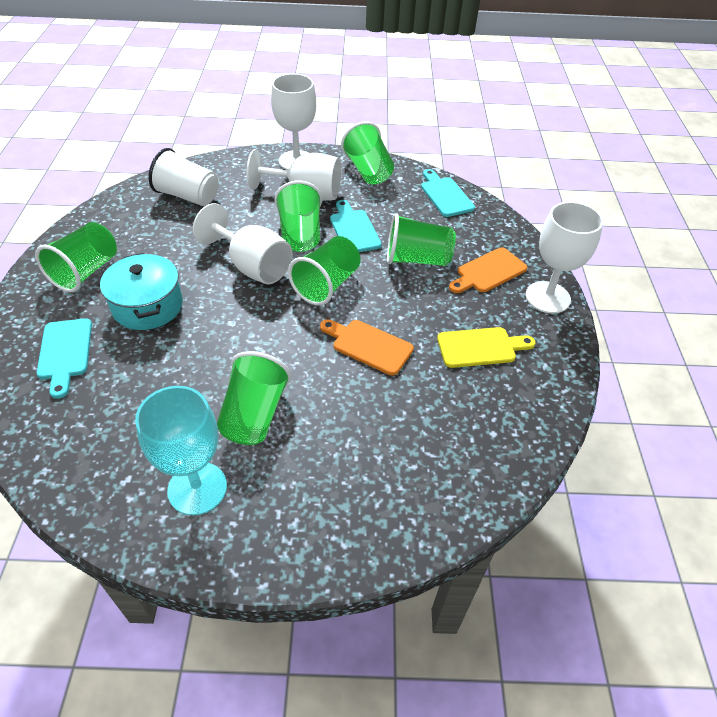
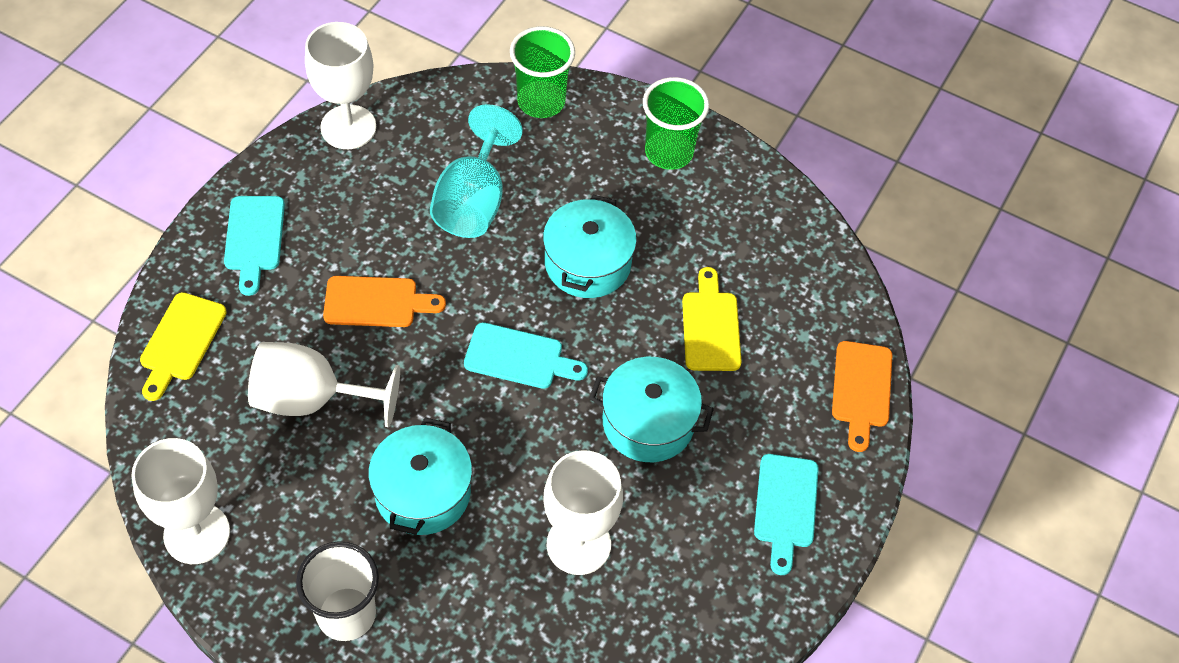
green cup: [35,222,117,292] [217,351,291,445] [274,180,322,252] [288,236,361,306] [341,121,394,184] [387,213,456,266] = 6 -> [510,26,575,118] [643,77,709,170] = 2
turquoise pot: [100,253,183,330] = 1 -> [368,418,472,535] [543,194,637,298] [589,357,714,462] = 3
yellow cutting board: [437,327,536,368] = 1 -> [140,292,227,401] [682,267,742,371] = 2

